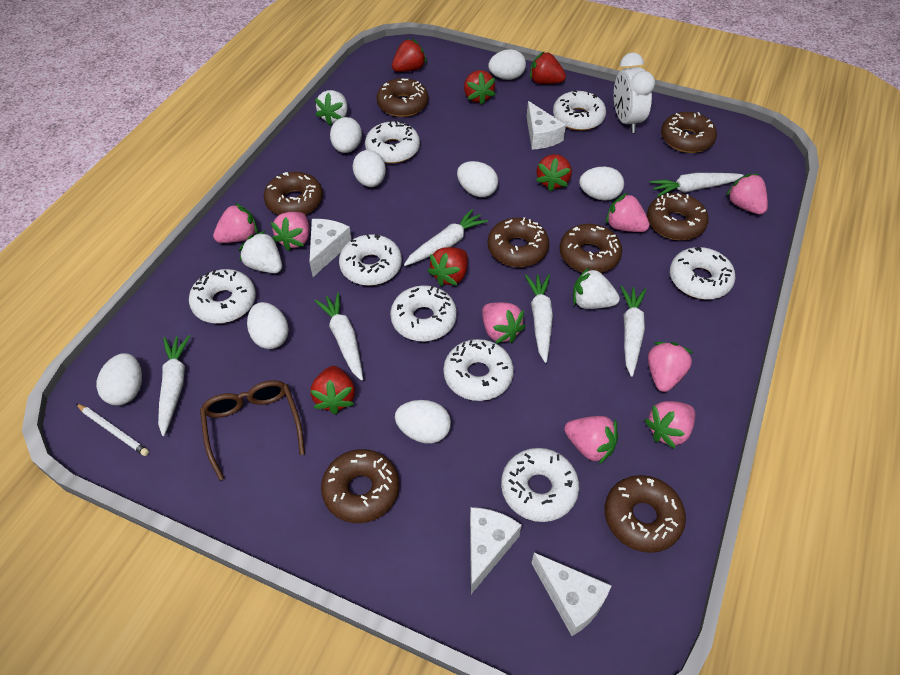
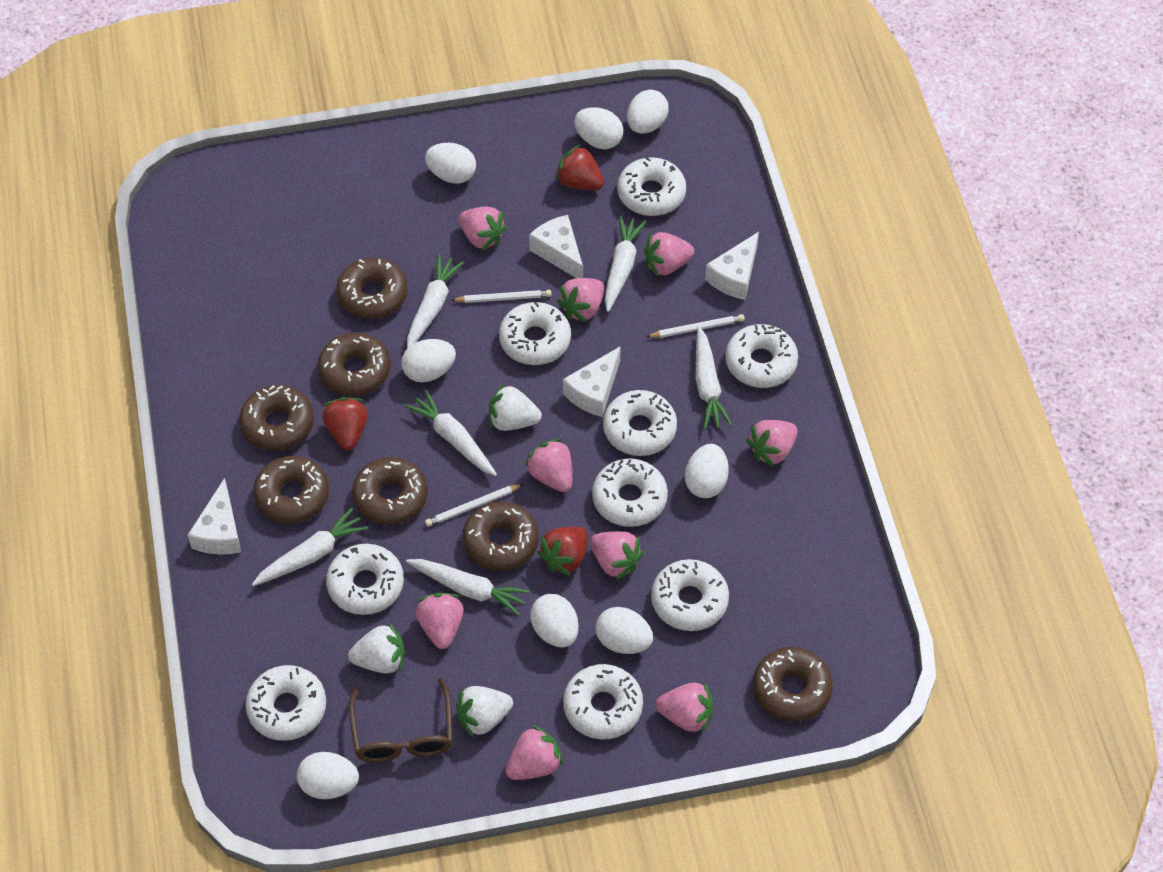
brown donut: [264,172,323,215] [321,449,399,523] [377,78,428,117] [488,217,549,267] [560,224,622,273] [605,475,686,553] [647,193,708,240] [661,112,717,153] = 8 -> [239,385,314,451] [253,456,329,524] [318,332,391,396] [336,257,408,319] [352,457,428,525] [462,501,539,571] [753,647,833,722] = 7
pink strawberry: [213,203,258,243] [271,212,309,251] [482,302,526,343] [564,416,618,464] [606,193,650,232] [645,401,695,449] [648,342,693,392] [726,174,768,215] = 8 -> [416,593,464,649] [459,207,507,250] [506,725,563,780] [525,439,572,492] [557,278,604,322] [590,531,643,580] [644,232,694,276] [656,683,713,734] [746,420,798,467] = 9
red strawberry: [310,366,355,415] [392,39,427,72] [428,247,468,286] [464,70,496,105] [530,52,566,84] [536,154,572,192] = 6 -> [322,397,368,450] [538,527,588,576] [555,144,604,190] = 3
white clock: [614,53,655,133] = 1 -> none = 0
white donut: [189,269,256,324] [339,234,402,286] [365,120,420,164] [390,285,457,341] [443,339,514,401] [501,448,579,522] [553,90,606,131] [670,247,735,300] = 8 -> [246,665,326,741] [326,544,404,615] [499,302,571,365] [563,664,643,739] [592,458,668,527] [603,390,677,456] [617,157,686,216] [651,559,729,631] [725,324,798,388] = 9
white pencil: [76,404,149,456] = 1 -> [425,484,523,527] [451,290,552,303] [646,314,745,338] = 3

